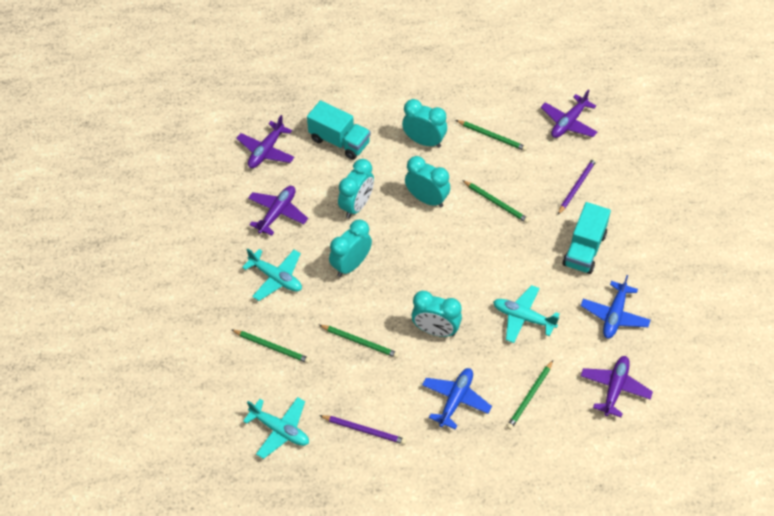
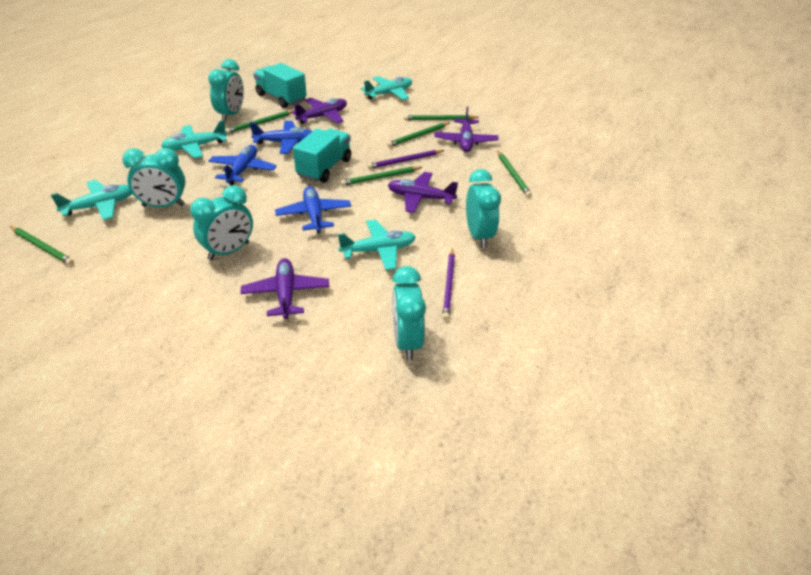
blue plane: [422,368,492,430] [581,275,650,339] = 2 -> [208,145,277,185] [250,121,312,154] [275,186,351,234] = 3
green pencil: [232,330,311,363] [319,325,399,358] [456,120,527,151] [462,180,530,223] [506,360,553,430] = 5 -> [10,226,74,265] [225,110,294,134] [341,166,422,186] [387,122,449,147] [404,115,479,120] [497,151,532,197] = 6
turquoise plane: [242,248,302,301] [243,397,309,459] [493,285,560,343] = 3 -> [51,180,132,220] [161,120,227,158] [338,219,416,270] [361,76,412,100] = 4

